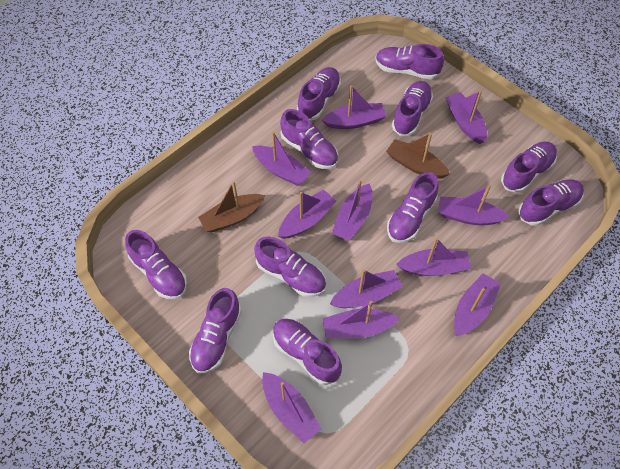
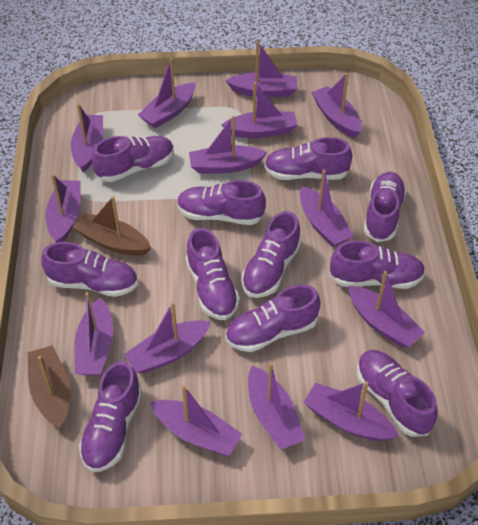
purple boat: [252,131,311,186] [262,372,321,443] [278,189,336,239] [322,85,386,129] [323,301,400,339] [330,269,403,308] [332,179,372,241] [397,238,471,276] [438,185,509,225] [445,91,487,144] [454,273,501,336] = 11 -> [46,174,81,242] [71,104,103,172] [74,292,113,375] [124,302,211,374] [138,58,196,129] [150,385,242,456] [189,116,267,173] [222,82,297,138] [226,41,297,98] [248,363,305,450] [300,170,354,247] [303,381,399,441] [311,73,362,138] [348,271,425,348] = 14

